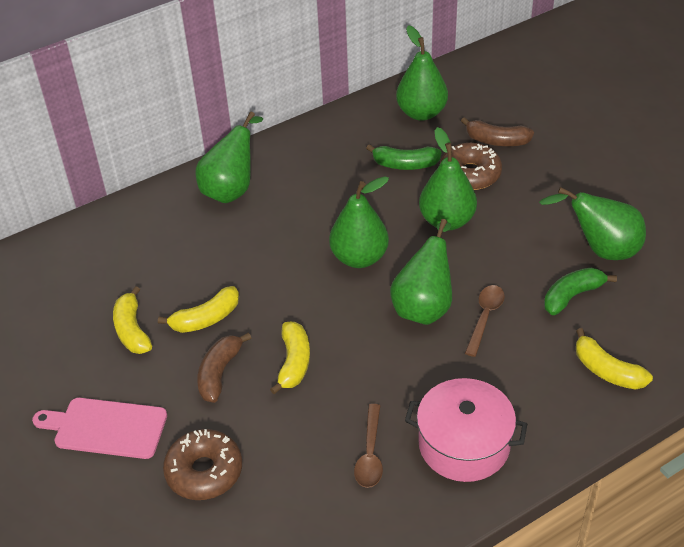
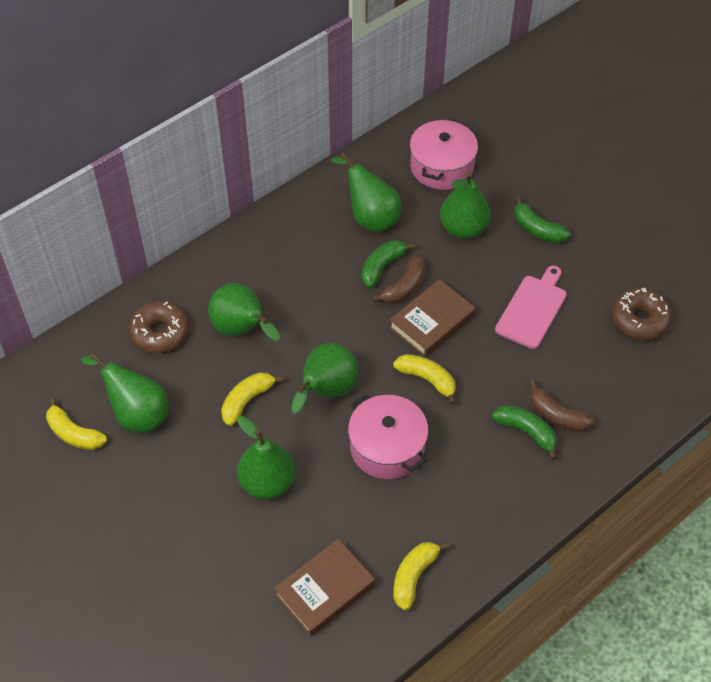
brown book: none = 0 -> [274,539,375,637] [389,279,476,357] = 2
brown spoon: [354,404,383,488] [465,285,505,357] = 2 -> none = 0
green banana: [366,144,442,170] [544,268,617,315] = 2 -> [361,240,415,288] [492,405,557,460] [514,197,571,243] = 3
pink pot: [405,378,527,482] = 1 -> [348,394,428,479] [410,118,478,190] = 2

